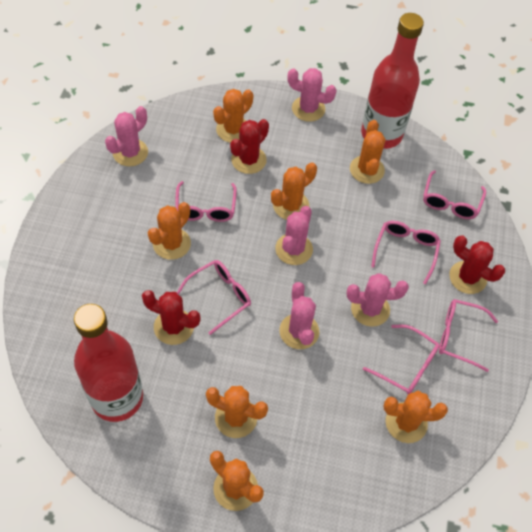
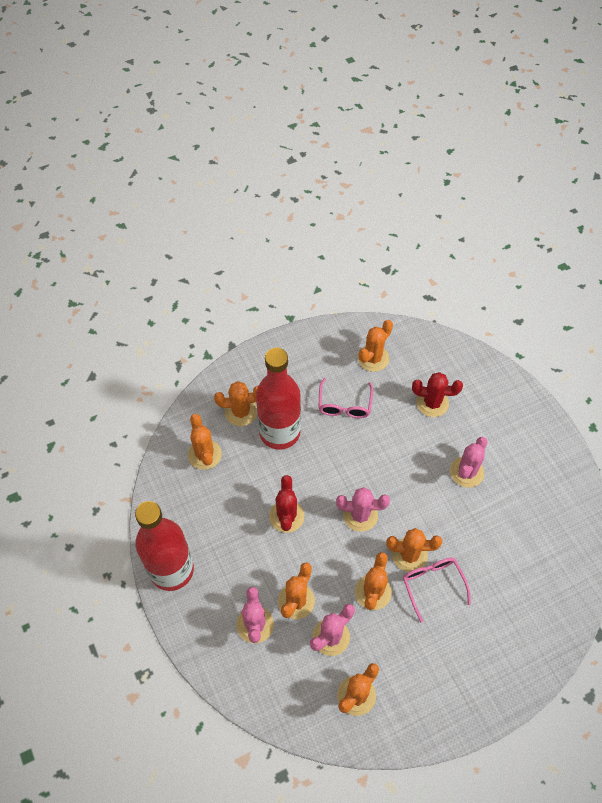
pink cactus: [105,106,148,166] [275,206,313,265] [279,282,319,349] [287,68,337,122] [347,273,409,327] = 5 -> [236,587,274,643] [310,604,355,656] [336,487,390,532] [450,437,488,488] = 4
pink glasses: [176,181,237,222] [177,260,251,335] [363,325,440,394] [371,221,441,284] [423,170,486,219] [439,299,498,372] = 6 -> [318,378,373,418] [403,558,471,623] = 2
red cactus: [142,290,201,345] [230,119,269,174] [449,235,505,294] = 3 -> [269,475,304,533] [412,372,463,417] = 2

